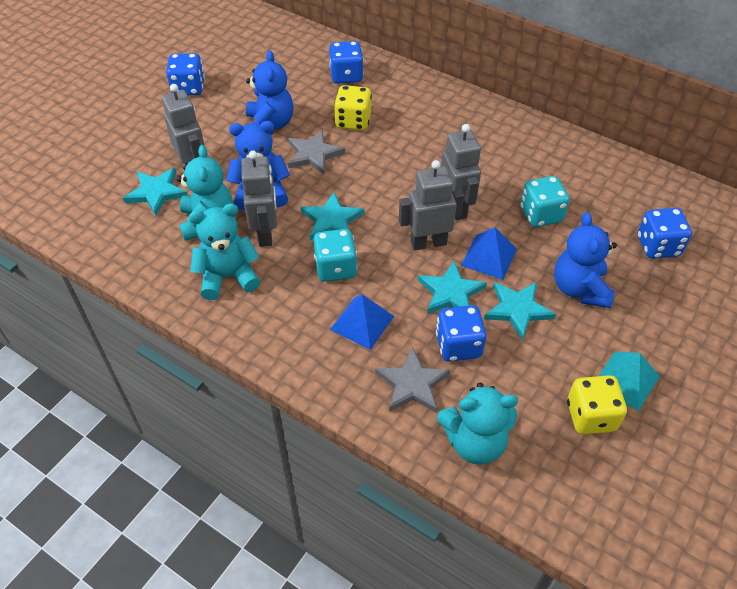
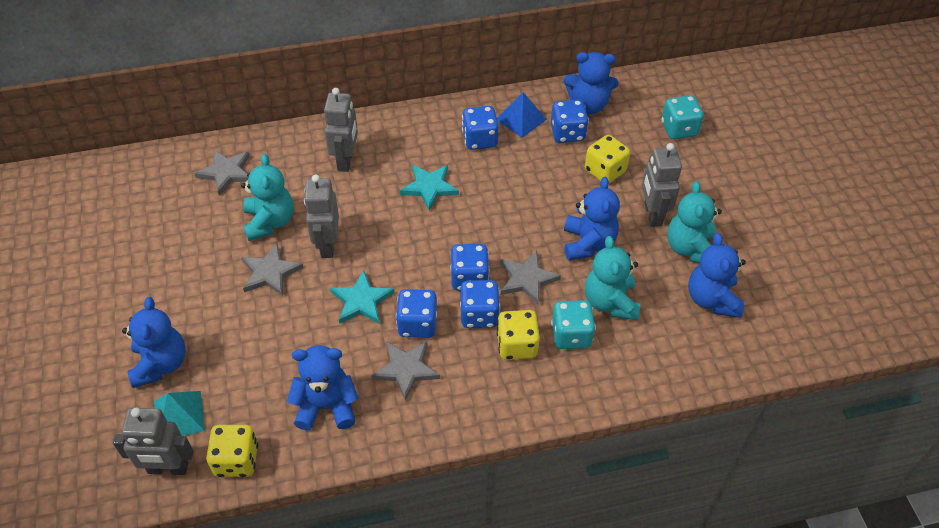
blue dice: [166,53,205,95] [329,41,364,84] [436,305,487,362] [638,208,692,259] = 4 -> [396,289,437,338] [450,244,490,291] [460,280,500,328] [462,106,499,150] [551,100,589,143] = 5
blue pyramid: [330,294,394,350] [461,227,517,280] = 2 -> [497,92,547,138] = 1
blue teddy bear: [226,121,290,210] [245,50,294,134] [554,212,617,308] = 3 -> [122,297,186,388] [287,345,358,430] [564,52,619,114] [564,177,620,261] [688,233,746,318] = 5
grey star: [288,130,345,174] [375,347,450,413] = 2 -> [194,150,250,195] [241,243,303,296] [371,341,440,401] [500,250,561,305] = 4
turquoise star: [123,168,188,216] [301,192,364,240] [418,261,487,314] [484,282,556,340] = 4 -> [330,270,394,324] [400,165,459,211] = 2
yellow dice: [334,85,372,131] [567,375,627,435] = 2 -> [206,425,258,477] [497,310,540,360] [585,135,630,183] = 3

